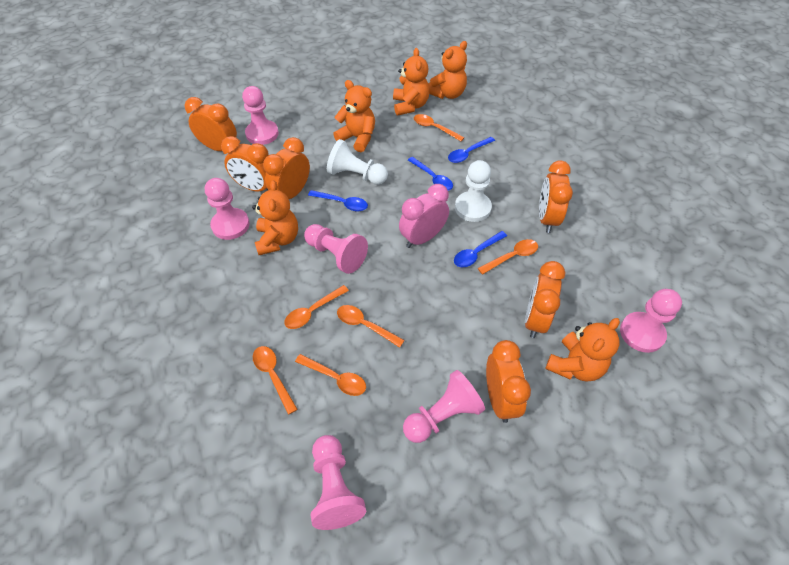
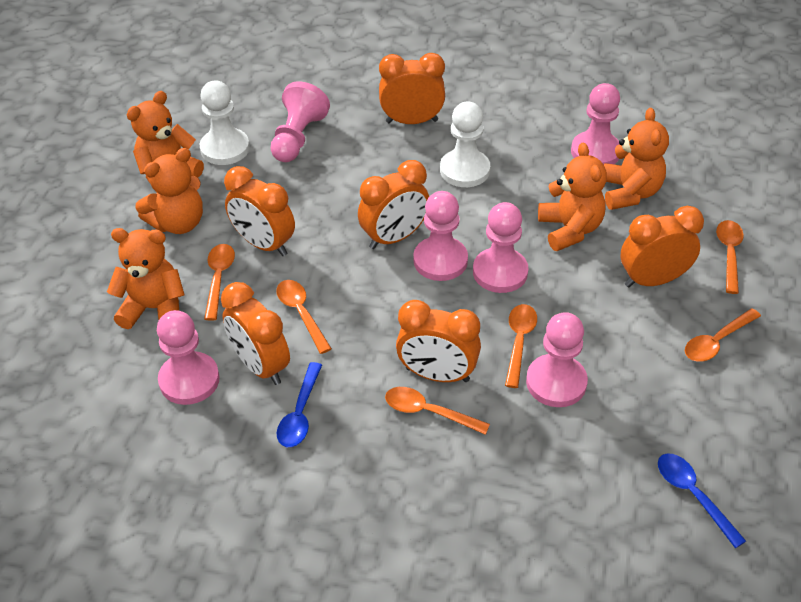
blue spoon: [308,190,368,211] [408,157,453,191] [448,137,495,163] [454,231,507,267] = 4 -> [277,362,322,447] [658,454,746,548] = 2
pink clock: [399,184,449,248] = 1 -> none = 0

